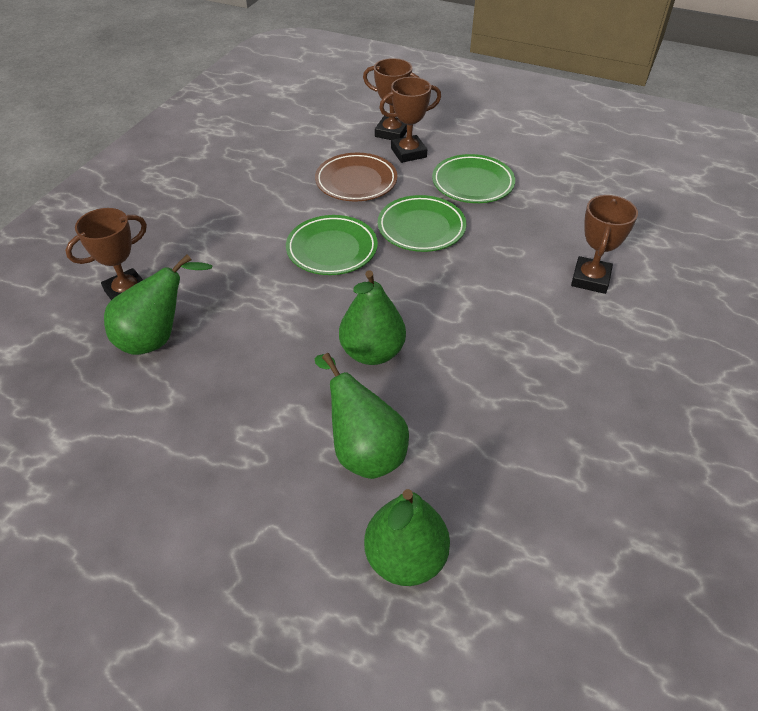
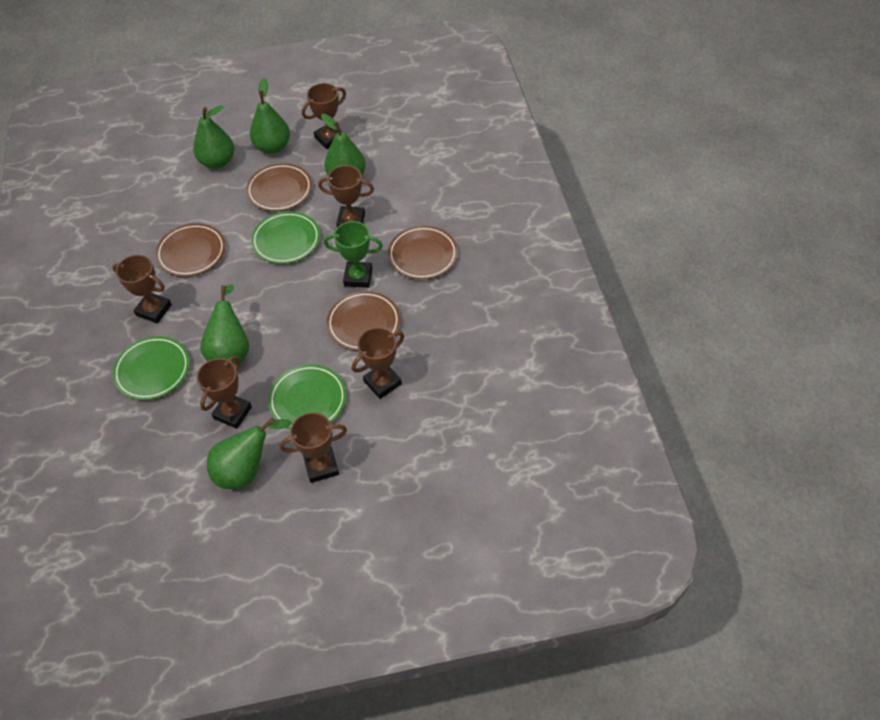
brown plate: [315,153,397,201] = 1 -> [155,223,225,277] [246,163,312,211] [326,291,401,351] [388,226,458,280] = 4
brown trophy: [65,208,147,300] [363,58,420,140] [379,77,441,163] [571,195,638,294] = 4 -> [112,255,172,323] [197,356,252,429] [279,412,347,483] [302,83,346,149] [318,165,374,227] [352,327,404,399] = 6
green pear: [104,254,212,355] [315,353,409,479] [339,270,406,365] [364,489,450,586] = 4 -> [193,105,234,169] [200,285,249,365] [207,417,292,489] [250,78,290,154] [321,114,366,176] = 5
green trophy: none = 0 -> [324,221,383,288] = 1

